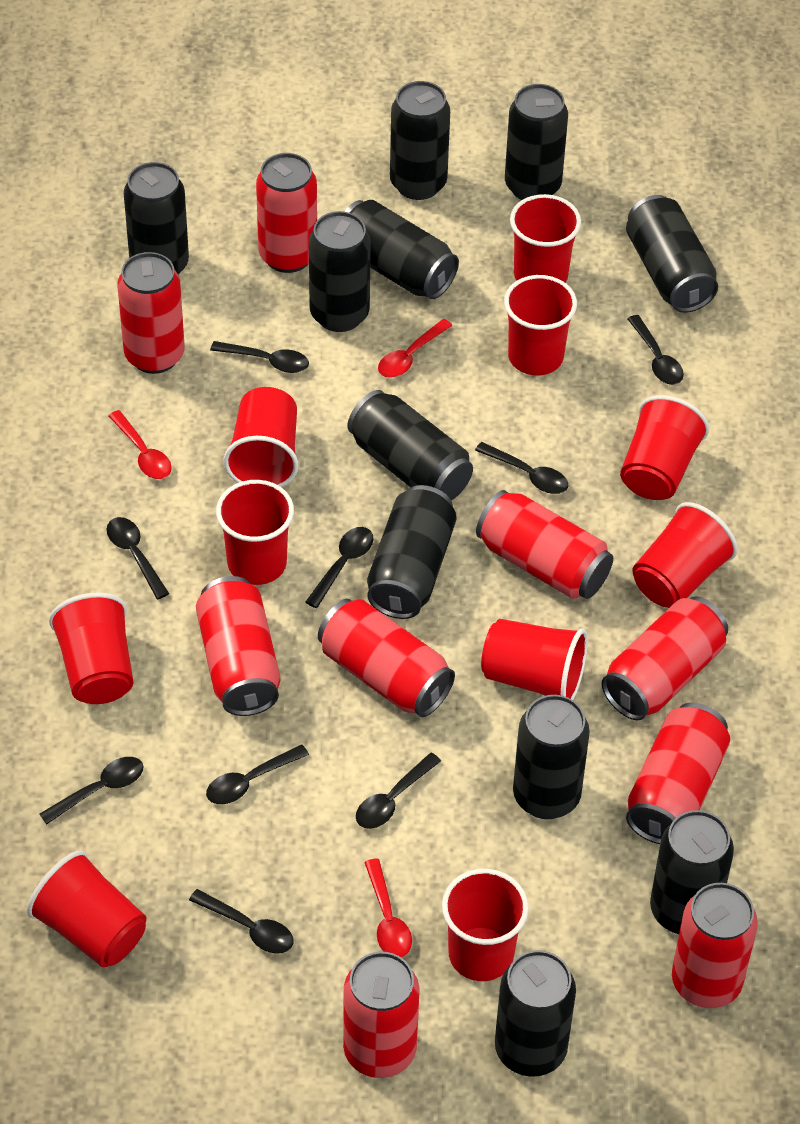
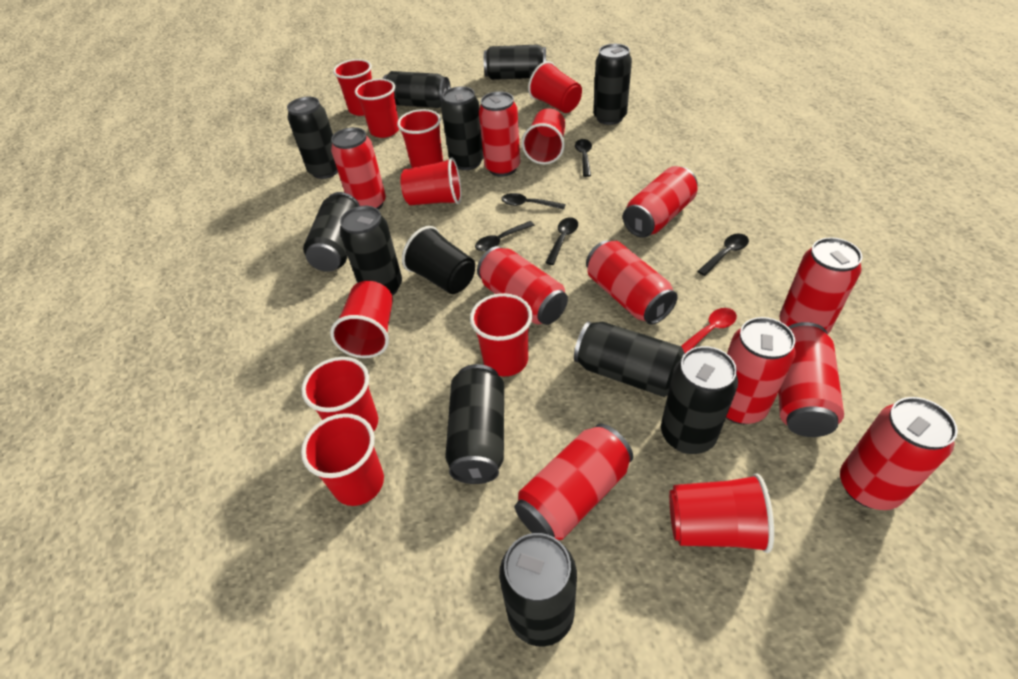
black cup: none = 0 -> [402,226,475,294] = 1
black spoon: [39,757,143,824] [107,517,169,599] [189,889,293,954] [206,744,309,804] [210,341,309,373] [306,527,374,608] [356,753,441,829] [475,442,568,494] [627,315,684,385] = 9 -> [475,221,535,251] [501,193,566,210] [545,217,578,265] [575,139,592,177] [697,234,749,276] = 5
red can: [117,252,185,374] [196,576,280,716] [256,153,317,273] [318,599,455,717] [343,952,420,1078] [476,490,613,599] [602,596,728,721] [626,703,730,844] [672,883,758,1008] = 9 -> [331,127,386,210] [477,246,568,325] [479,91,520,177] [515,423,633,540] [586,240,678,325] [623,166,697,238] [726,317,796,424] [778,322,844,437] [780,237,862,334] [840,397,958,510] = 10
red cup: [27,850,146,968] [49,593,133,704] [216,480,294,585] [224,387,298,487] [442,869,529,981] [481,619,588,700] [504,275,577,376] [510,194,581,283] [620,395,709,500] [632,502,738,608] = 10 -> [301,357,378,431] [301,413,384,506] [330,281,393,358] [333,59,372,116] [355,79,399,138] [397,109,443,168] [400,157,461,205] [470,293,532,376] [522,108,565,165] [528,61,582,113] [669,473,774,553] = 11
red spoon: [108,410,172,479] [364,858,412,958] [378,319,453,378] = 3 -> [681,308,737,353] = 1

